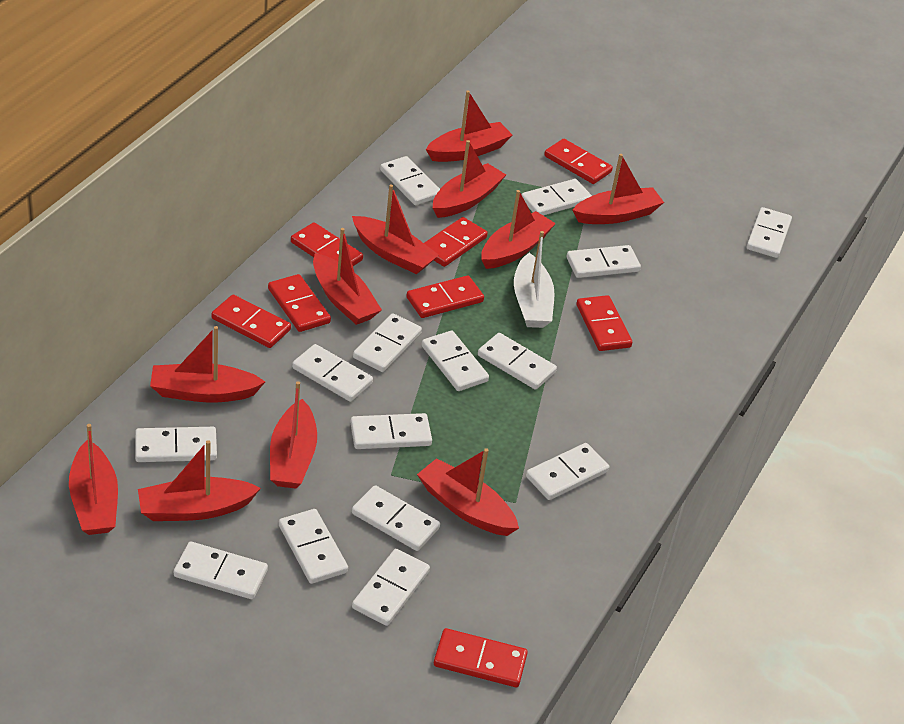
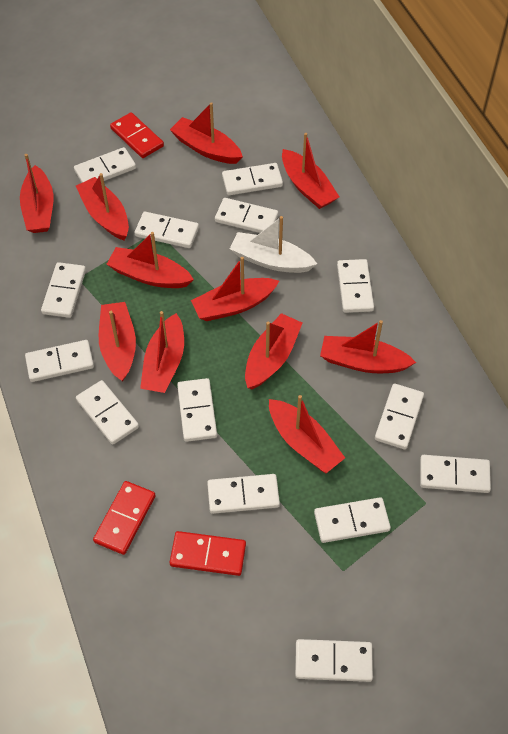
red domino: [212,295,291,348] [268,274,331,332] [291,222,363,266] [406,276,484,318] [424,217,488,267] [434,628,528,687] [544,139,613,184] [576,295,632,351] = 8 -> [93,481,156,555] [110,112,164,158] [170,531,246,576] = 3
white domino: [135,427,217,462] [174,541,268,599] [279,509,348,584] [292,344,373,402] [350,413,432,449] [352,485,440,551] [352,549,430,626] [353,313,422,372] [380,156,440,205] [422,330,489,391] [478,333,557,390] [521,179,592,216] [526,443,609,500] [566,245,641,278] [746,207,792,258] = 15 -> [25,340,94,382] [41,262,86,318] [74,147,136,183] [76,380,139,445] [135,212,199,248] [177,378,217,442] [207,474,280,514] [215,198,278,233] [222,163,283,195] [295,639,373,682] [314,497,391,543] [337,259,374,313] [375,384,424,449] [420,455,491,493] = 14

